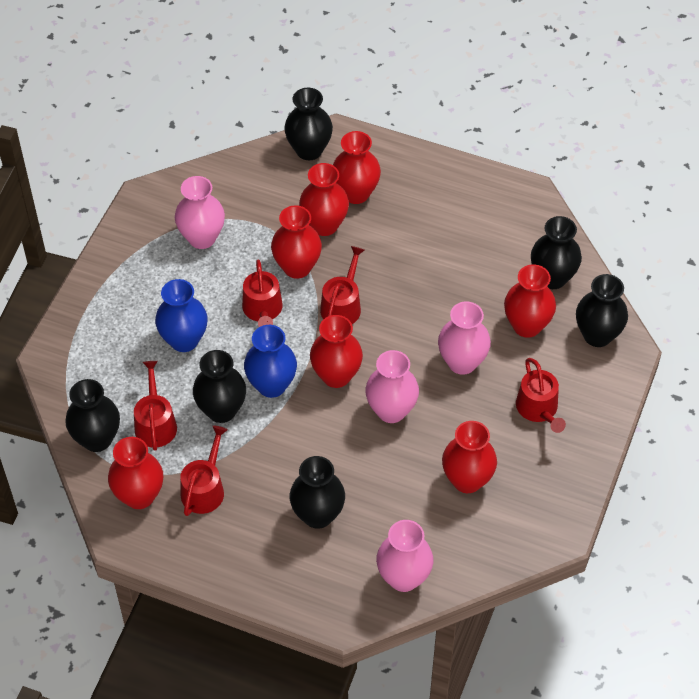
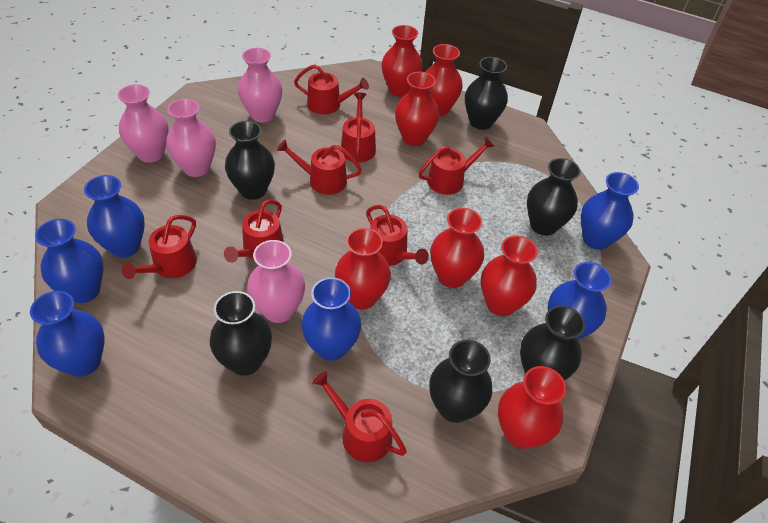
blue vase: [155,279,207,352] [244,325,297,398] = 2 -> [30,291,105,377] [35,219,104,303] [84,175,145,258] [301,277,361,361] [548,262,611,340] [581,172,639,250] = 6
red watering can: [134,361,177,451] [180,426,228,516] [242,260,283,327] [320,246,365,324] [516,358,566,433] = 5 -> [122,215,197,279] [224,199,284,263] [277,140,362,195] [294,64,369,114] [312,371,407,462] [341,92,376,162] [366,205,429,266] [418,137,495,195] = 8

